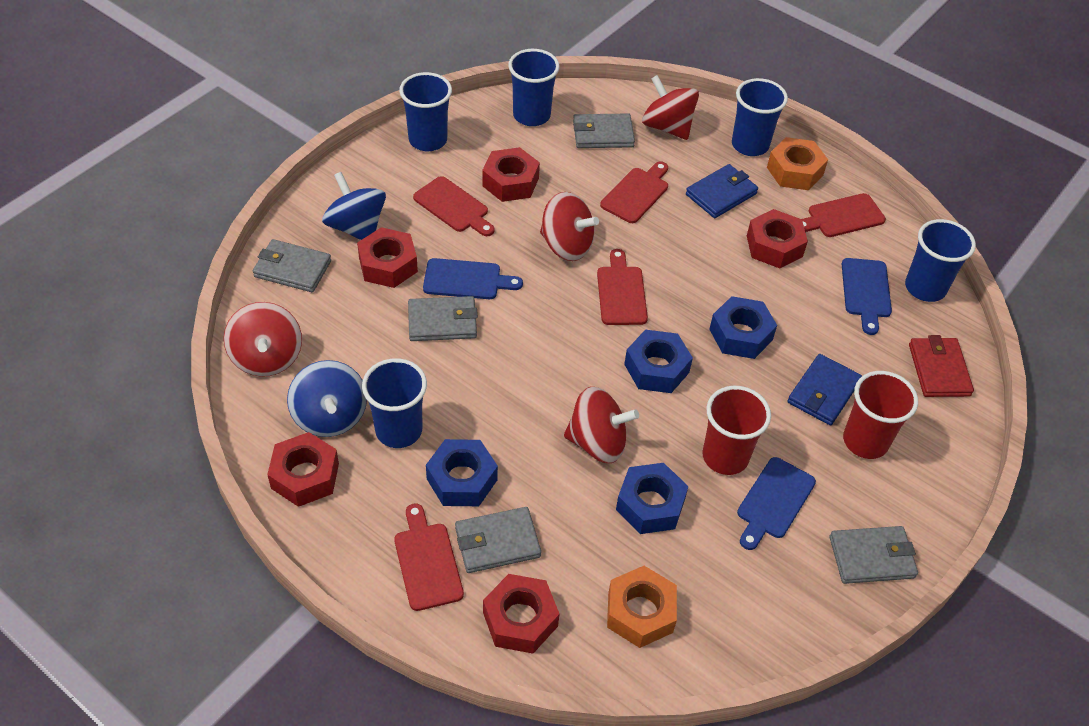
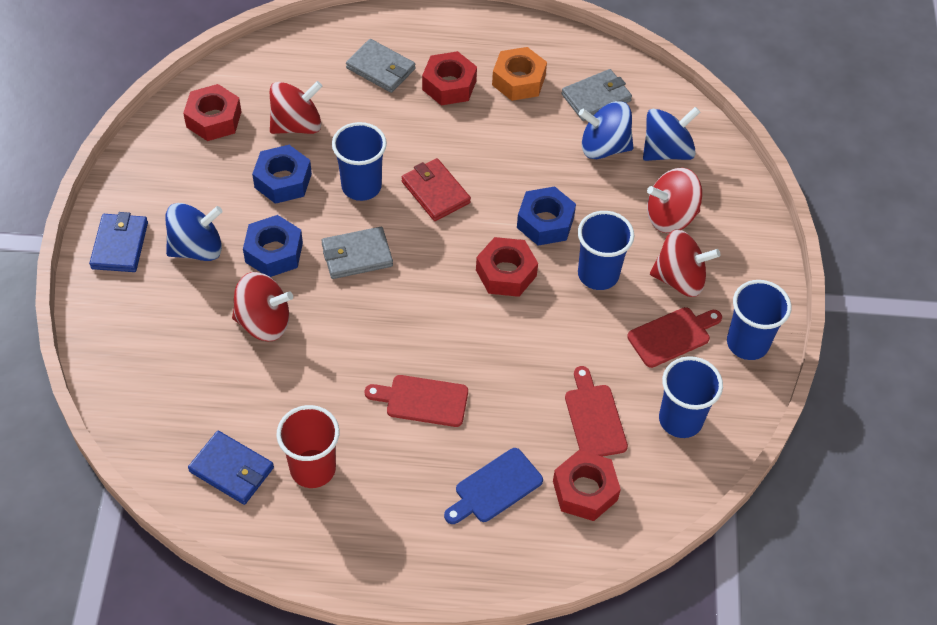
blue cup: [362,358,427,448] [399,72,452,151] [508,49,560,126] [732,78,788,156] [905,219,976,302] = 5 -> [332,122,387,201] [578,211,634,290] [659,356,723,438] [727,280,791,360] = 4
blue cutting board: [423,258,523,299] [737,457,816,550] [842,258,892,335] = 3 -> [444,448,543,524] = 1
blue nut: [426,439,498,506] [616,463,688,534] [624,330,693,393] [709,296,777,359] = 4 -> [243,215,303,277] [252,145,312,204] [517,186,576,246] = 3
blue spinning top: [287,360,367,437] [322,172,386,240] = 2 -> [166,203,223,261] [579,101,633,159] [643,107,700,161] = 3
grey wallet: [253,239,331,292] [408,296,478,341] [455,507,541,573] [573,114,635,148] [830,526,918,584] = 5 -> [321,227,393,279] [346,39,416,93] [561,69,632,121] = 3
orange nut: [607,566,677,648] [767,137,828,190] = 2 -> [492,47,547,101] = 1
red cup: [702,386,771,475] [843,371,918,459] = 2 -> [276,405,340,488] = 1
red cutting board: [394,503,464,611] [413,176,495,236] [597,249,648,325] [600,161,668,223] [802,193,886,237] = 5 -> [365,375,468,427] [565,366,628,457] [627,307,722,368] = 3
red nut: [267,432,339,507] [357,227,418,288] [482,147,540,202] [483,574,559,653] [747,209,808,268] = 5 -> [183,84,241,141] [422,51,477,105] [476,237,538,297] [553,450,621,521] = 4

